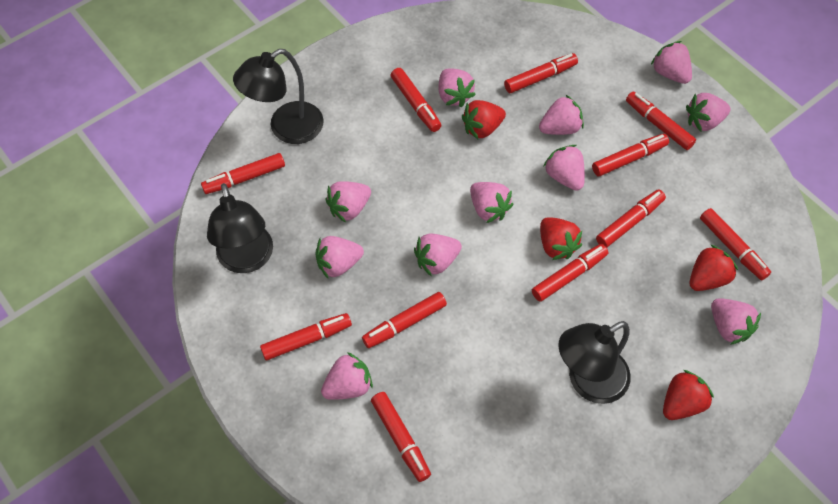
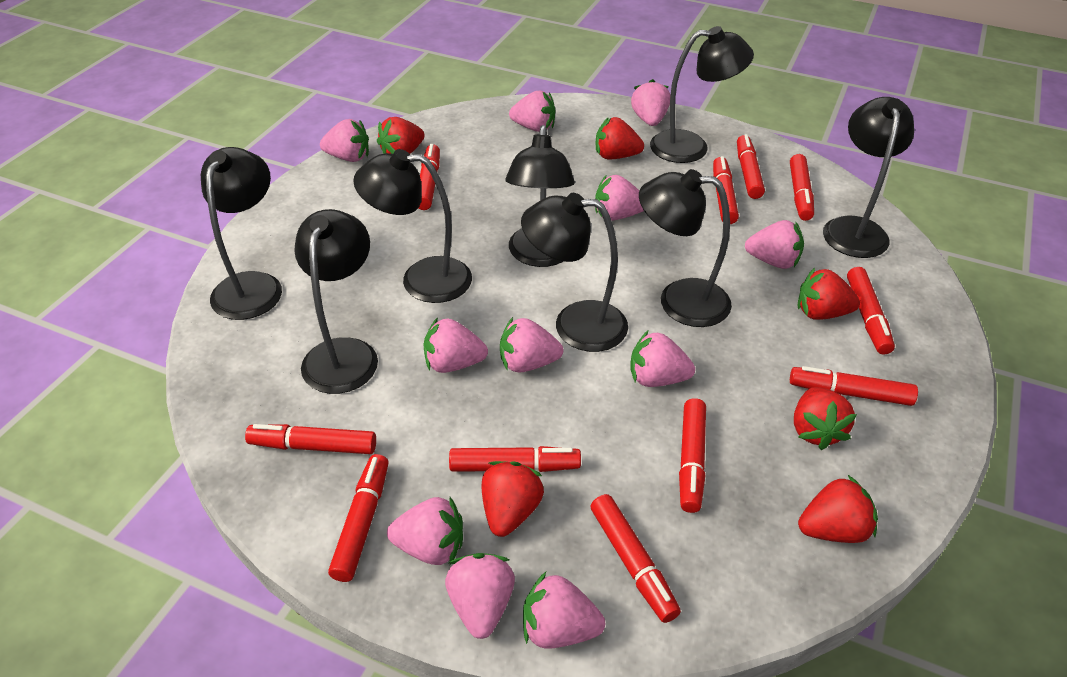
black lamp: [207,183,273,273] [233,49,324,144] [558,321,631,404] = 3 -> [201,147,282,320] [294,209,378,394] [353,149,472,303] [506,125,575,267] [521,193,628,352] [639,169,732,327] [650,26,754,163] [823,97,914,258] = 8
red strawberry: [462,100,506,139] [540,217,582,260] [663,370,714,420] [690,245,738,291] = 4 -> [377,117,425,154] [481,461,544,537] [596,117,644,160] [794,387,857,450] [798,268,860,320] [798,475,878,543] = 6

